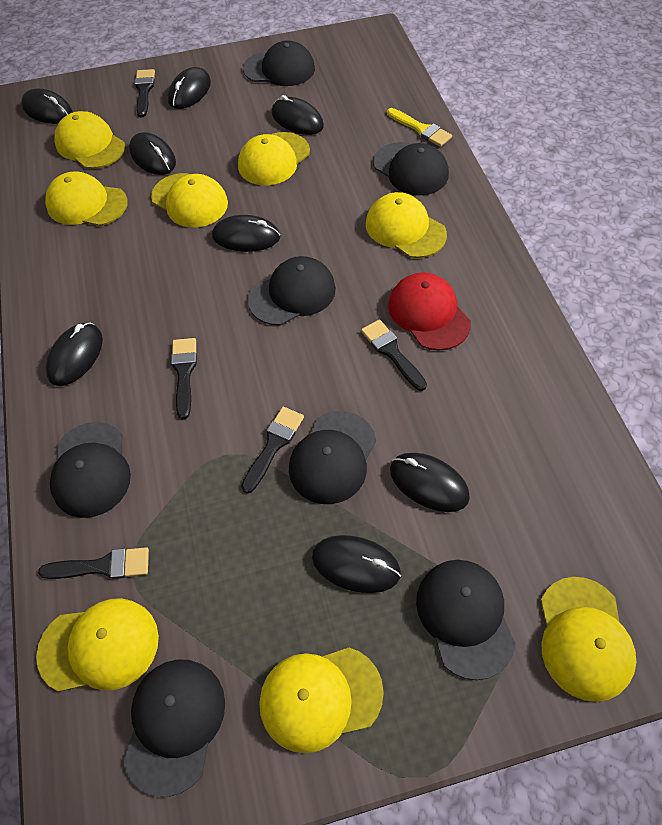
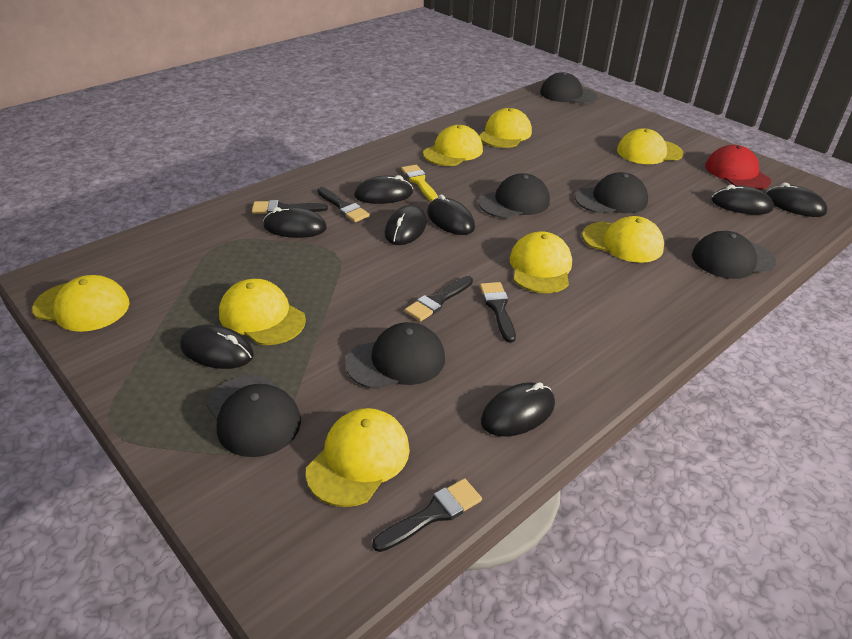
black cap: [50,422,131,518] [123,659,225,797] [243,40,315,86] [248,256,336,325] [289,411,376,504] [373,142,449,195] [416,560,516,680] = 7 -> [207,375,301,457] [345,322,445,389] [478,173,550,218] [540,72,598,104] [575,172,648,213] [692,231,776,279] = 6

